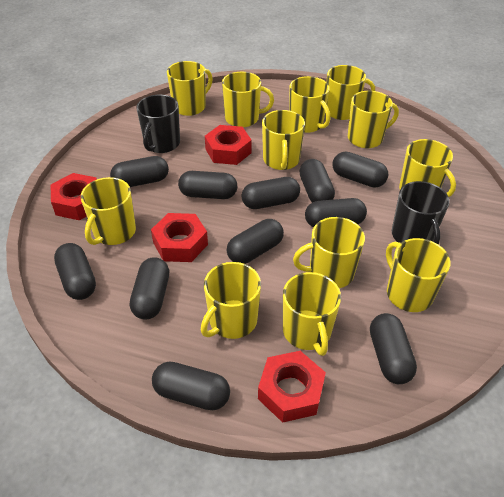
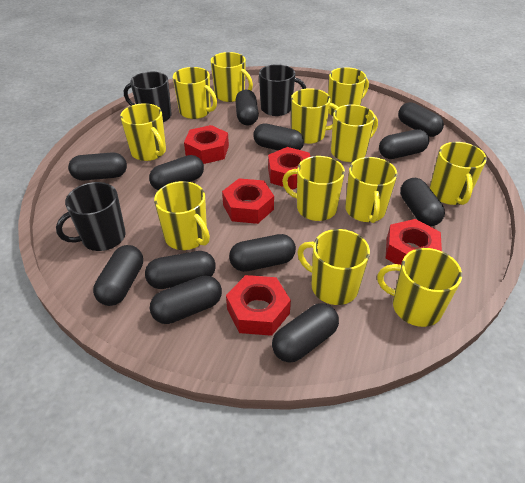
black capsule: [54,243,96,300] [110,156,169,187] [130,257,169,320] [152,361,230,410] [178,171,237,199] [227,219,284,264] [242,177,300,209] [300,159,335,202] [305,198,367,227] [332,152,388,188] [370,313,417,384] = 11 -> [68,152,127,181] [93,245,143,306] [145,251,216,289] [149,155,204,190] [150,276,222,324] [229,234,296,272] [236,89,259,126] [253,123,304,150] [272,303,339,363] [379,129,429,159] [398,102,444,137] [400,178,445,226] = 12
black mug: [136,95,180,153] [392,181,450,245] = 2 -> [56,182,126,251] [124,72,172,122] [259,64,306,116] = 3
red nut: [51,173,97,220] [151,213,208,262] [205,125,252,165] [258,351,326,423] = 4 -> [184,125,229,164] [222,178,274,224] [226,275,291,336] [268,147,311,189] [386,219,442,265] = 5

